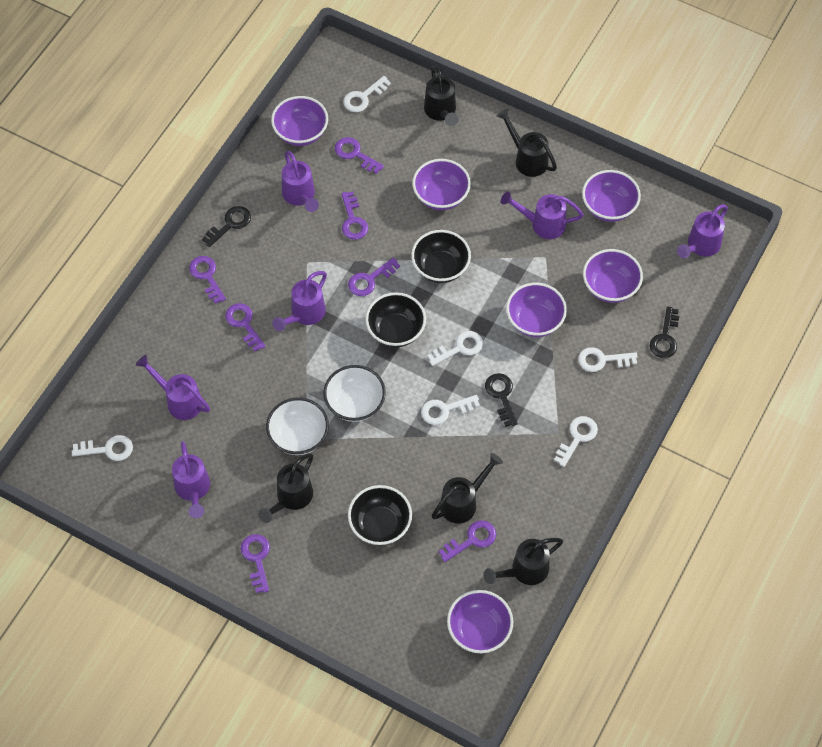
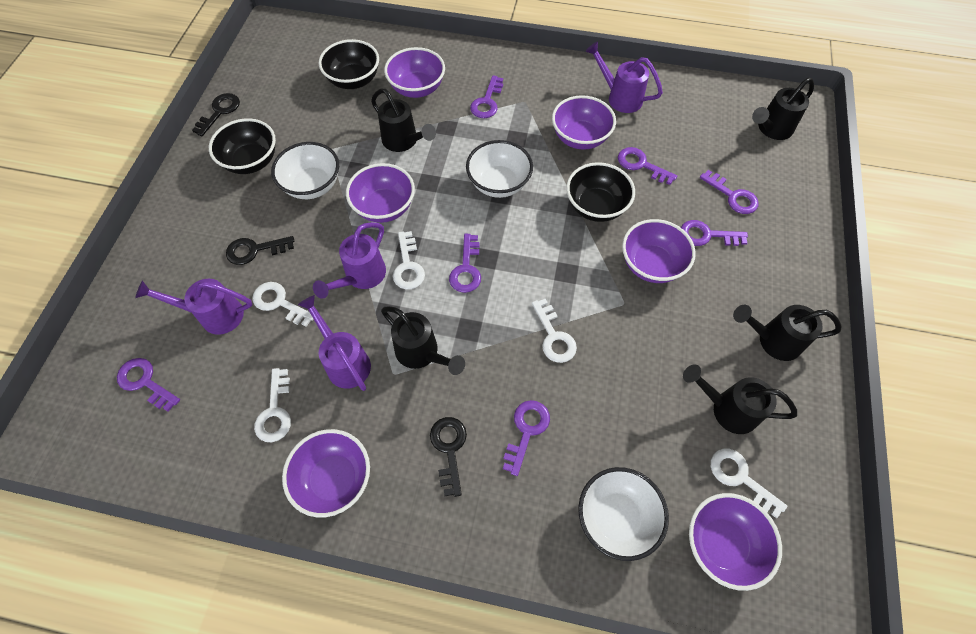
purple watering can: [136,355,210,420] [172,441,210,518] [272,271,327,331] [282,151,319,212] [501,191,584,239] [677,204,728,259] = 6 -> [135,279,252,335] [298,295,371,391] [313,222,386,299] [585,41,663,113] = 4
white bowl: [266,397,329,455] [323,365,386,422] = 2 -> [271,142,339,199] [466,140,533,198] [578,467,669,561] = 3
white key: [72,435,133,461] [343,76,391,112] [421,395,480,425] [427,331,483,366] [554,416,598,467] [578,347,638,372] = 6 -> [252,282,314,327] [254,368,291,442] [393,231,425,289] [532,299,577,363] [711,449,787,518] = 5

